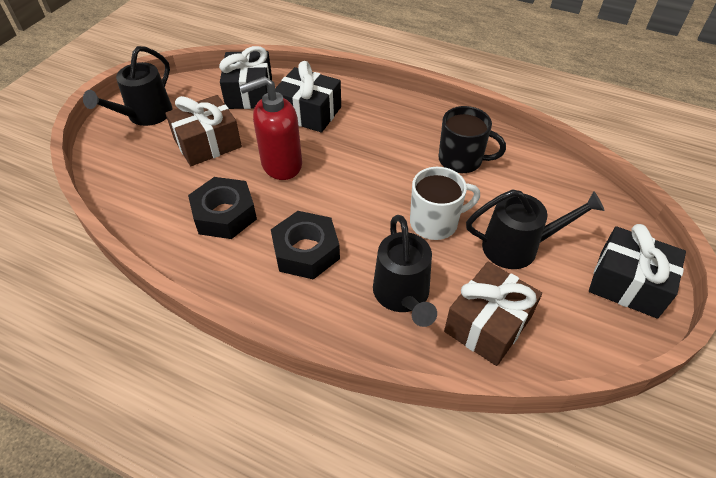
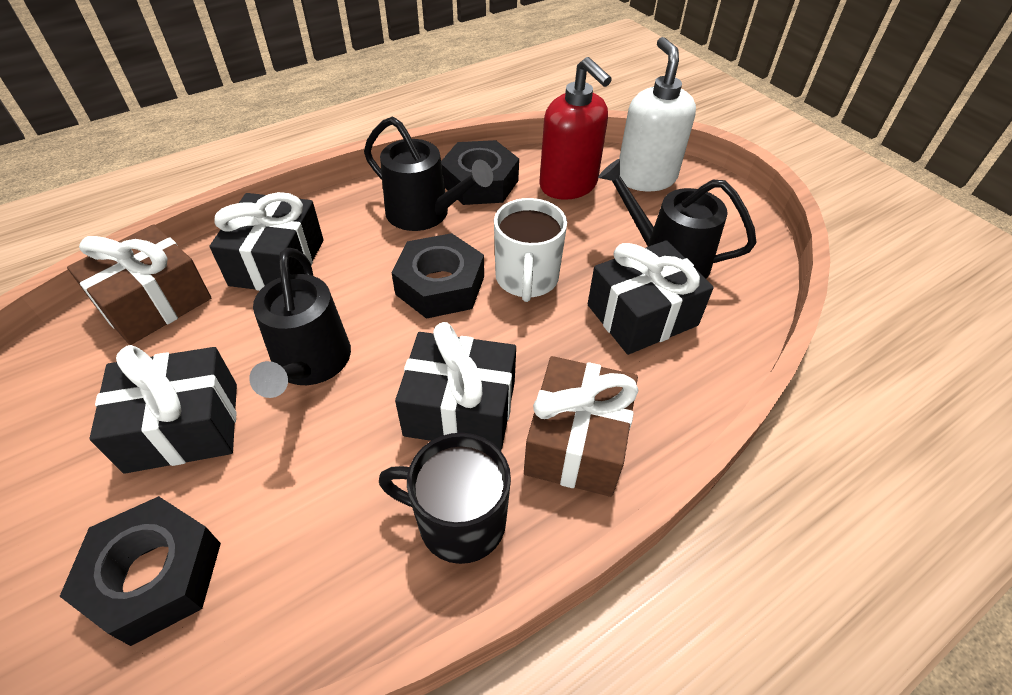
black gift: [219,46,272,109] [275,61,341,133] [589,224,686,319] = 3 -> [90,345,237,474] [209,192,323,291] [395,322,516,450] [588,240,714,355] = 4
black nut: [188,177,257,239] [271,211,340,280] = 2 -> [60,496,221,646] [391,233,484,319] [441,140,519,205] = 3
white soap dispenser: none = 0 -> [619,37,696,192] = 1

